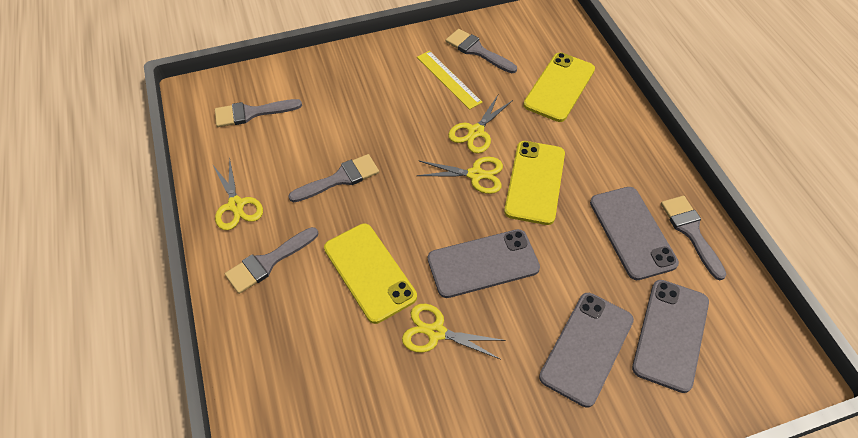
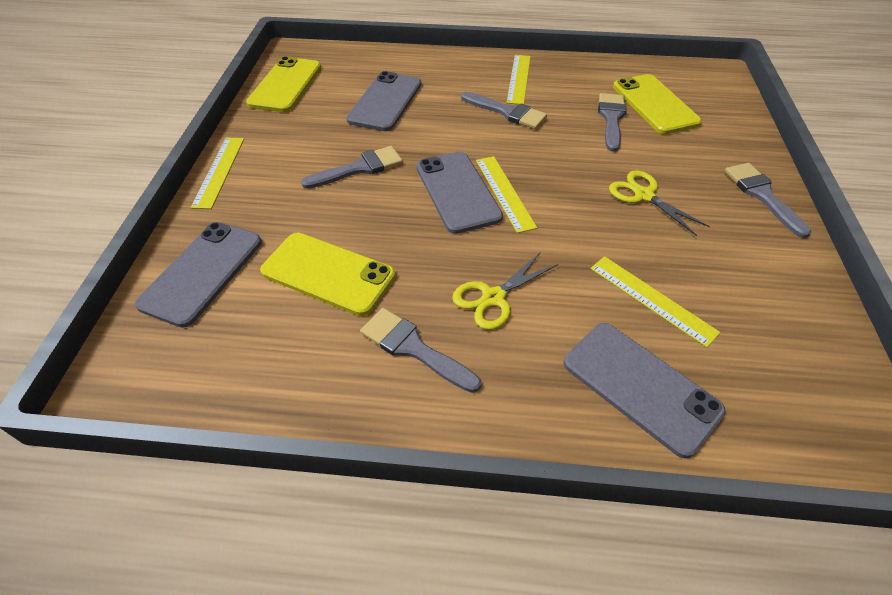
yellow ruler: [417,51,482,110] = 1 -> [191,138,244,209] [476,156,537,233] [506,55,531,105] [590,256,721,348] = 4
yellow scissors: [212,158,263,230] [402,304,506,359] [416,157,503,194] [448,95,513,153] = 4 -> [452,252,558,330] [609,170,710,236] = 2

